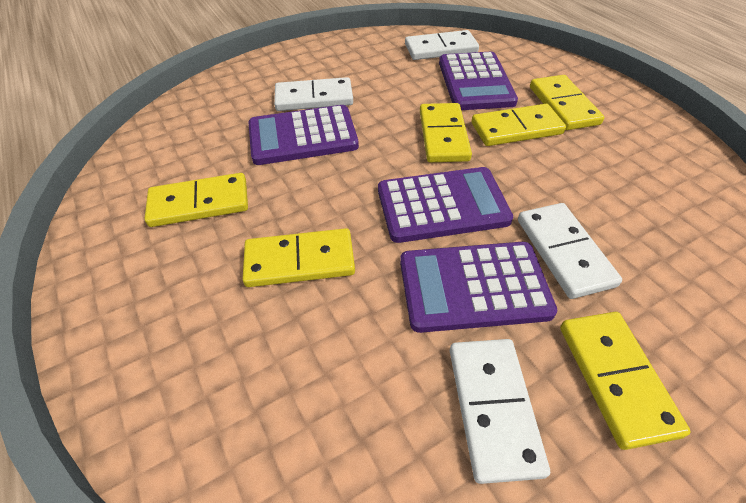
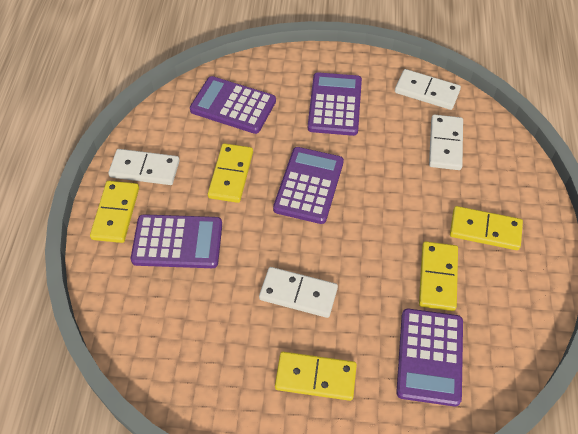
purple calculator: [248,105,359,165] [378,167,513,243] [400,242,557,333] [439,52,518,110] = 4 -> [131,214,222,268] [190,76,276,134] [273,147,344,224] [308,72,362,136] [396,309,463,407] = 5
yellow domino: [144,173,248,227] [242,228,355,287] [420,103,472,162] [471,104,566,146] [530,75,604,130] [560,312,691,450] = 6 -> [90,181,139,243] [208,143,253,203] [275,352,357,401] [419,242,458,311] [450,206,523,250] = 5

